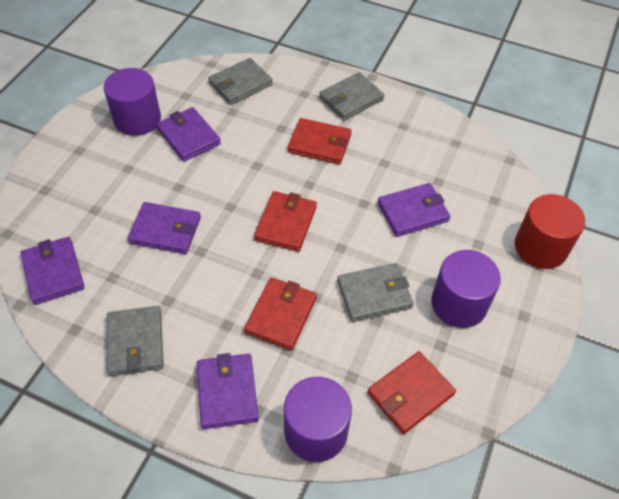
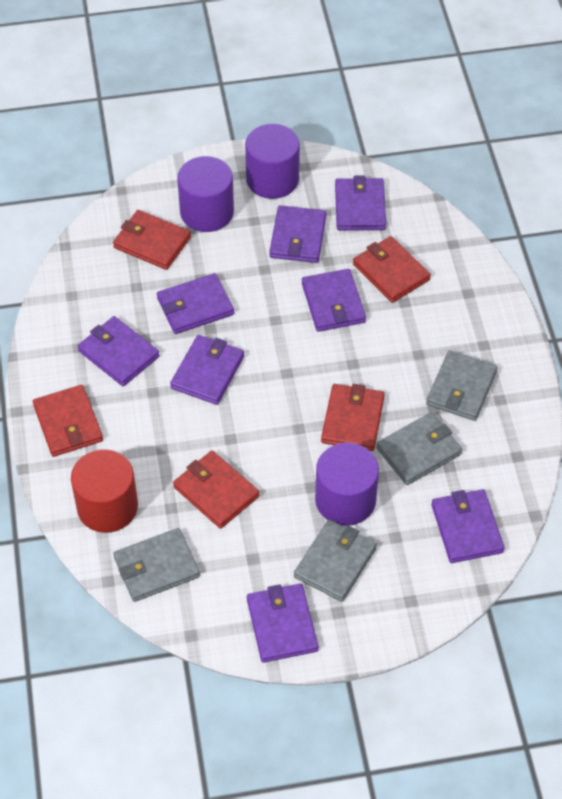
purple wallet: [20,237,85,305] [127,202,201,254] [156,107,221,162] [197,353,259,429] [377,183,450,237] = 5 -> [78,316,160,386] [157,273,234,334] [170,335,244,405] [247,584,318,663] [269,205,326,263] [302,269,366,332] [335,176,386,230] [431,489,504,563] = 8
red wallet: [244,277,317,351] [254,191,317,252] [288,118,352,165] [367,351,456,434] = 4 -> [33,385,103,457] [113,210,191,270] [173,450,259,529] [321,384,385,451] [353,236,431,303] = 5

